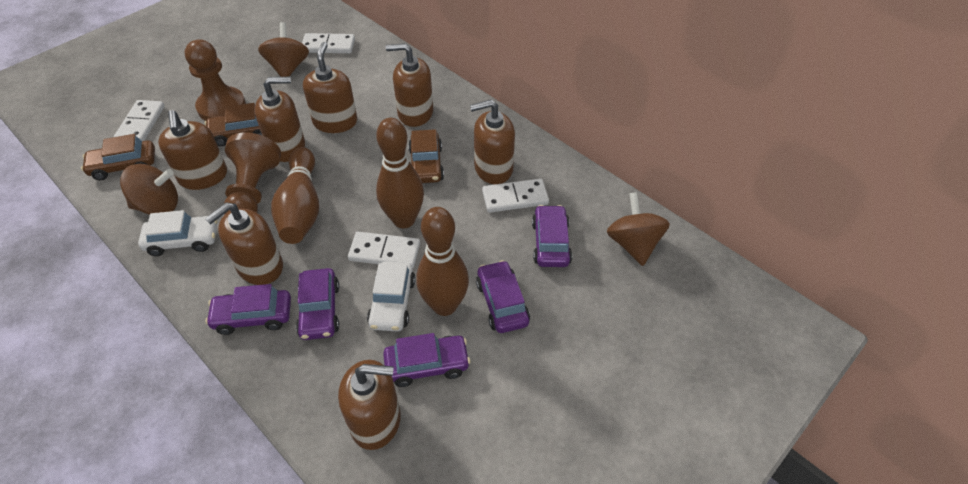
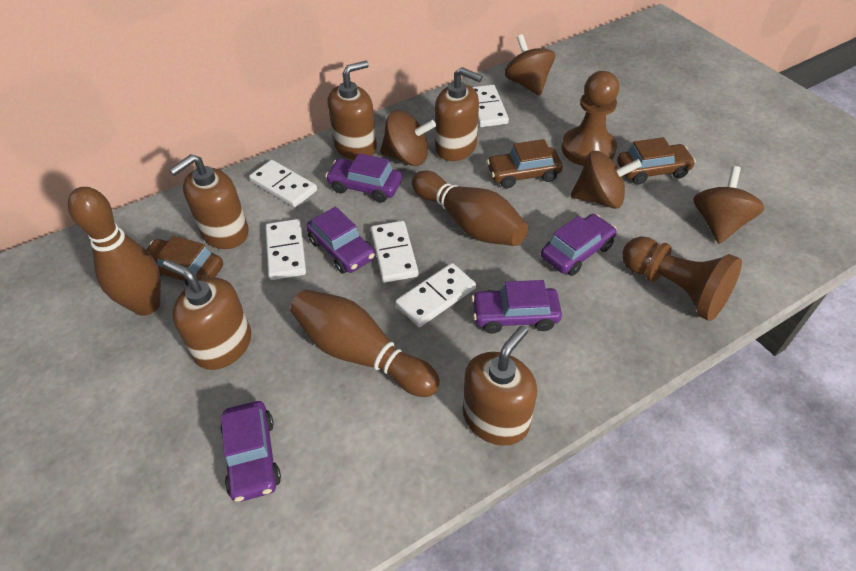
brown soap dispenser: [158,110,227,190] [205,202,283,285] [255,77,305,162] [303,42,357,133] [338,360,401,450] [386,43,433,127] [470,100,515,184] = 7 -> [163,260,251,370] [169,154,249,249] [327,61,377,160] [435,67,483,161] [463,326,537,446] = 5
brown spinning top: [120,164,178,215] [258,22,309,77] [607,192,670,266] = 3 -> [380,111,436,166] [504,34,555,96] [571,151,642,209] [693,166,764,244] = 4
white car: [138,210,217,256] [367,261,416,331] = 2 -> none = 0
white domino: [114,100,165,141] [302,33,355,53] [348,232,420,268] [482,178,549,213] = 4 -> [249,160,317,207] [265,219,306,280] [371,221,419,283] [395,263,476,327] [473,85,509,127] = 5

